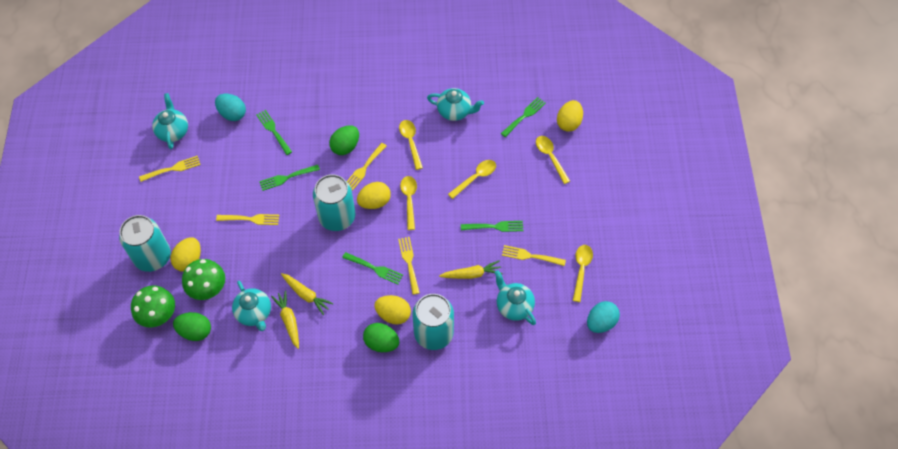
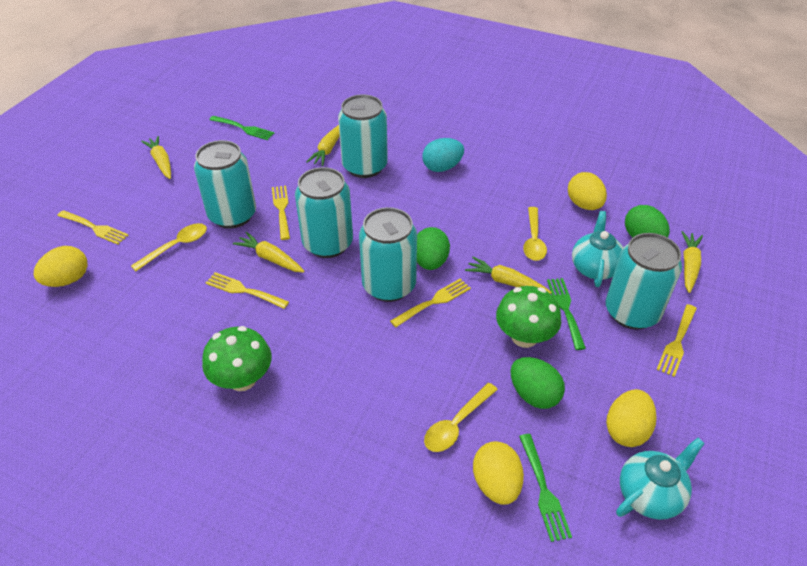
green fork: [256,110,292,155] [259,165,320,191] [342,252,403,284] [461,221,523,232] [501,97,546,137] = 5 -> [209,116,275,140] [519,434,572,542] [547,278,586,350] = 3
turquoise can: [119,215,171,272] [313,174,355,231] [413,294,454,350] = 3 -> [194,140,256,228] [295,167,353,258] [338,94,388,178] [359,207,417,302] [606,233,682,329] = 5
turquoise egg: [215,94,246,121] [587,301,620,333] = 2 -> [422,138,464,172] = 1
turquoise teapot: [152,93,188,149] [232,281,271,331] [427,88,484,121] [494,270,536,325] = 4 -> [572,211,623,287] [616,438,705,520] = 2
yellow carrot: [271,290,299,349] [281,273,333,315] [439,260,503,279] = 3 -> [141,136,171,179] [233,232,305,273] [306,125,340,166] [465,257,552,294] [682,231,703,293] = 5
yellow spoon: [399,120,423,170] [400,176,417,230] [448,160,496,199] [536,136,570,184] [573,245,593,302] = 5 -> [131,223,207,271] [424,383,498,452] [523,207,547,261] = 3

